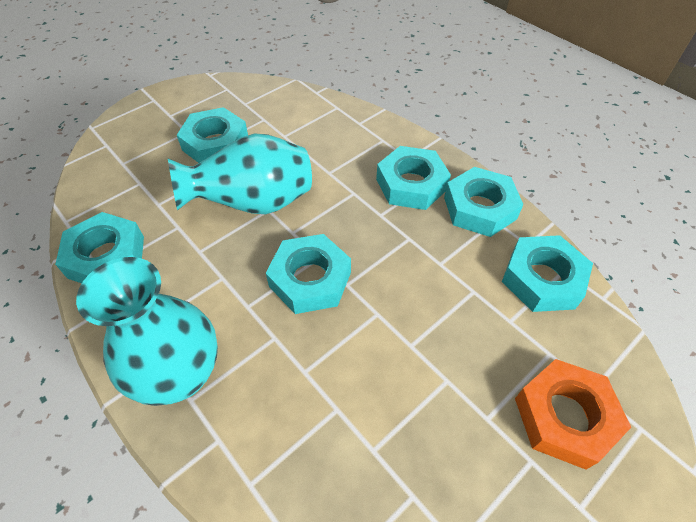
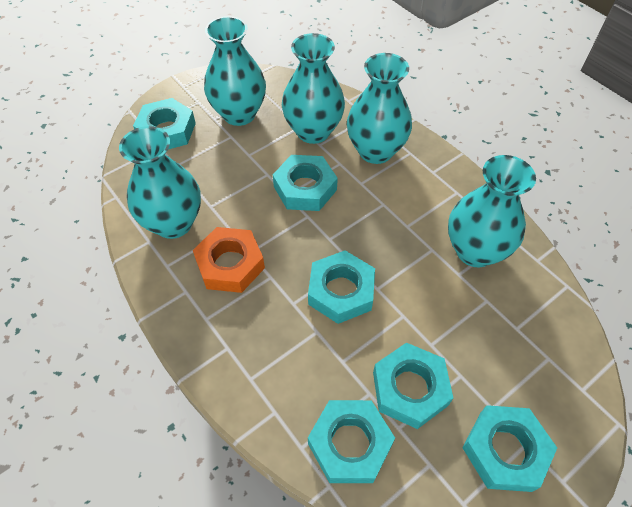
turquoise vase: [76,257,218,406] [168,134,312,214] = 2 -> [119,126,201,239] [204,16,266,126] [282,33,345,144] [347,53,412,164] [448,155,536,267] = 5

